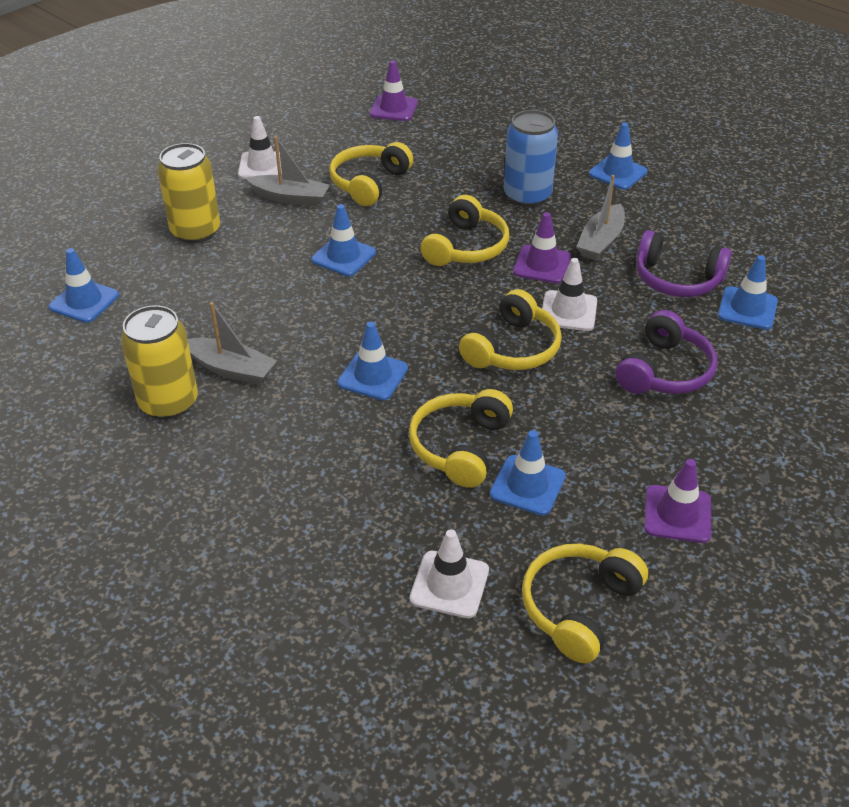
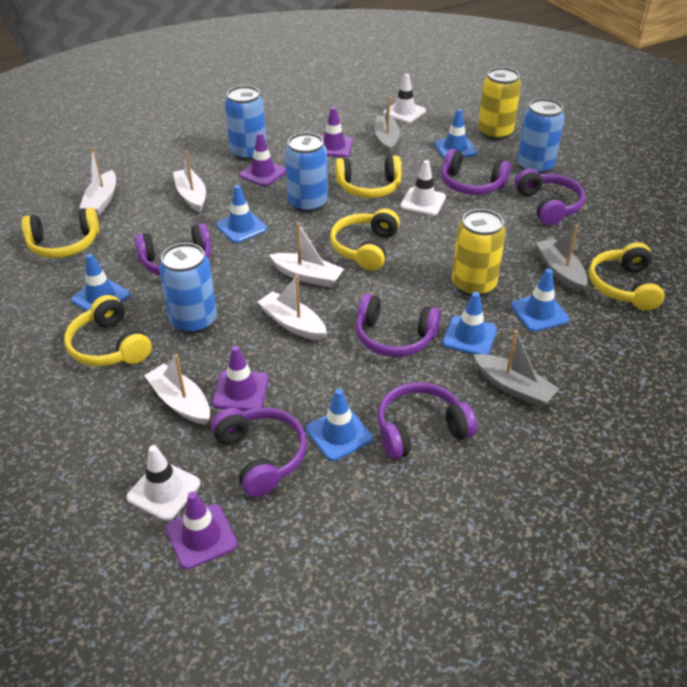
blue can: [504,110,558,207] = 1 -> [159,243,217,334] [225,86,267,161] [285,132,328,213] [517,98,565,174] = 4
purple headphones: [616,310,717,394] [636,230,732,297] = 2 -> [135,223,211,275] [211,407,307,497] [356,294,441,357] [378,382,477,460] [441,149,511,195] [515,169,585,225] = 6
purple traffic cone: [370,60,418,121] [513,212,571,284] [644,459,711,543] = 3 -> [166,491,237,570] [212,346,269,411] [239,132,286,187] [321,107,353,157] = 4
white boat: none = 0 -> [79,147,116,216] [144,354,210,425] [173,150,206,213] [258,275,327,341] [270,223,344,287] = 5

